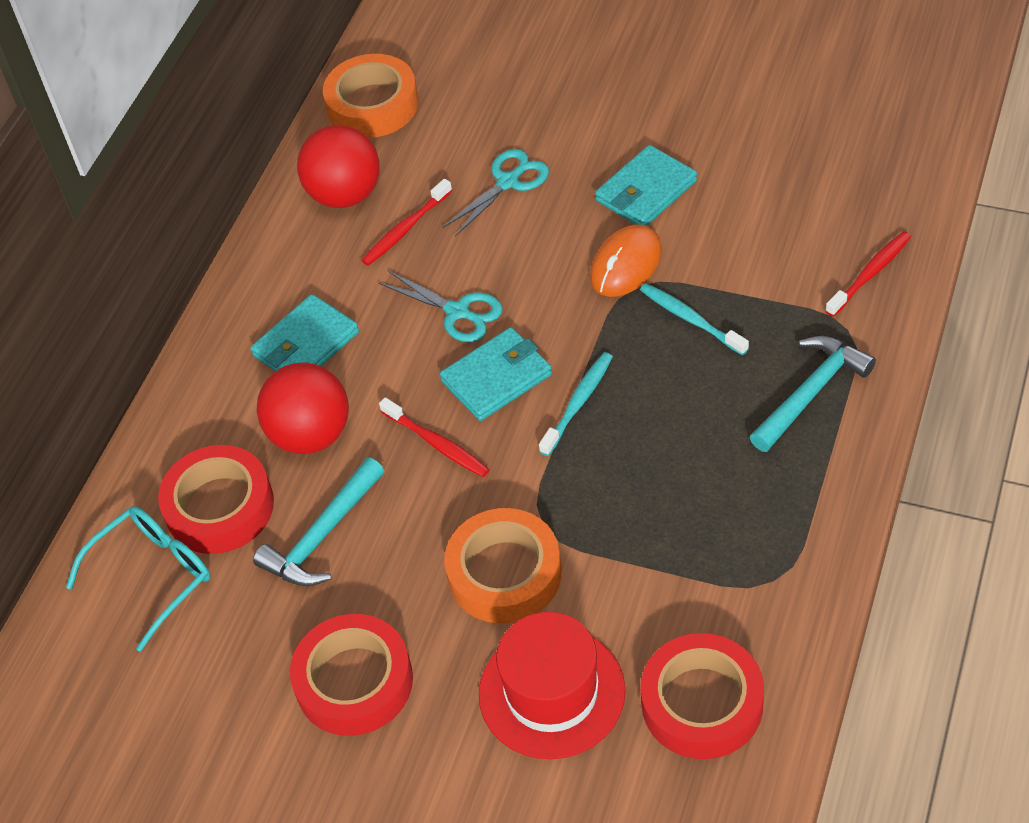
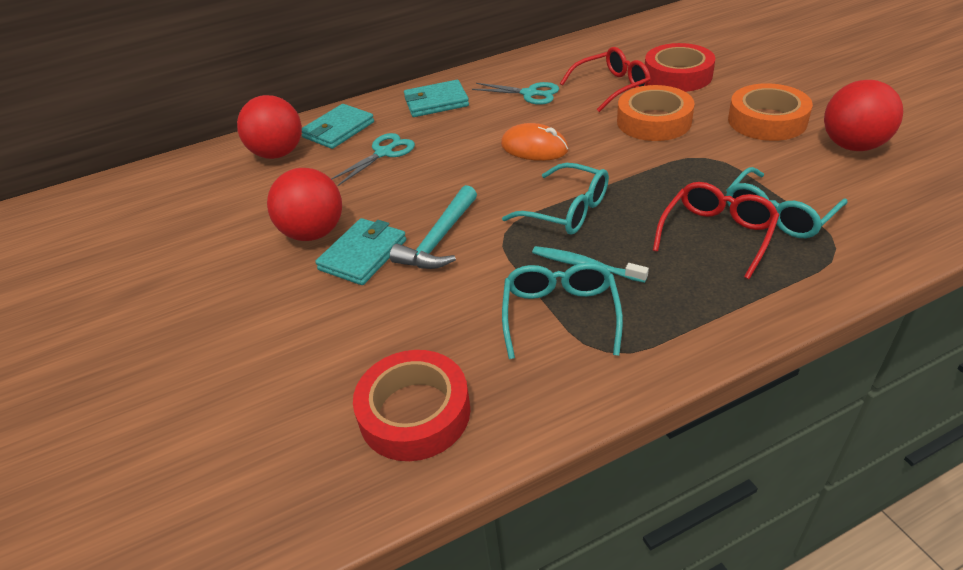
red ball: [257,362,349,454] [297,125,380,208] = 2 -> [237,95,302,159] [267,168,342,241] [824,80,903,151] = 3
red glasses: none = 0 -> [560,47,651,112] [653,182,779,279] = 2
red hat: [479,612,626,759] = 1 -> none = 0
red tape: [158,445,274,554] [290,614,413,736] [641,633,764,759] = 3 -> [353,350,470,461] [645,43,715,92] = 2
red toothbrush: [361,179,452,266] [379,397,490,477] [826,231,911,317] = 3 -> none = 0
turquoise glasses: [66,506,210,652] = 1 -> [502,163,609,235] [502,263,623,359] [726,167,848,238] = 3
turquoise hammer: [253,458,384,586] [750,336,876,452] = 2 -> [390,185,477,269] = 1
turquoise toothbrush: [539,352,613,456] [640,283,749,355] = 2 -> [532,246,649,283] = 1

